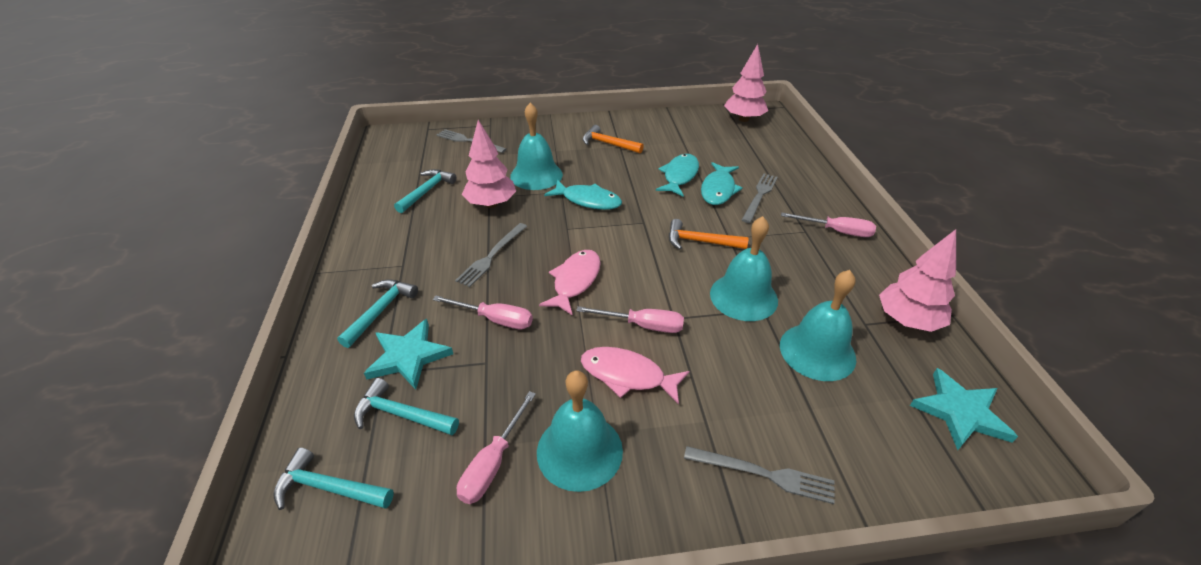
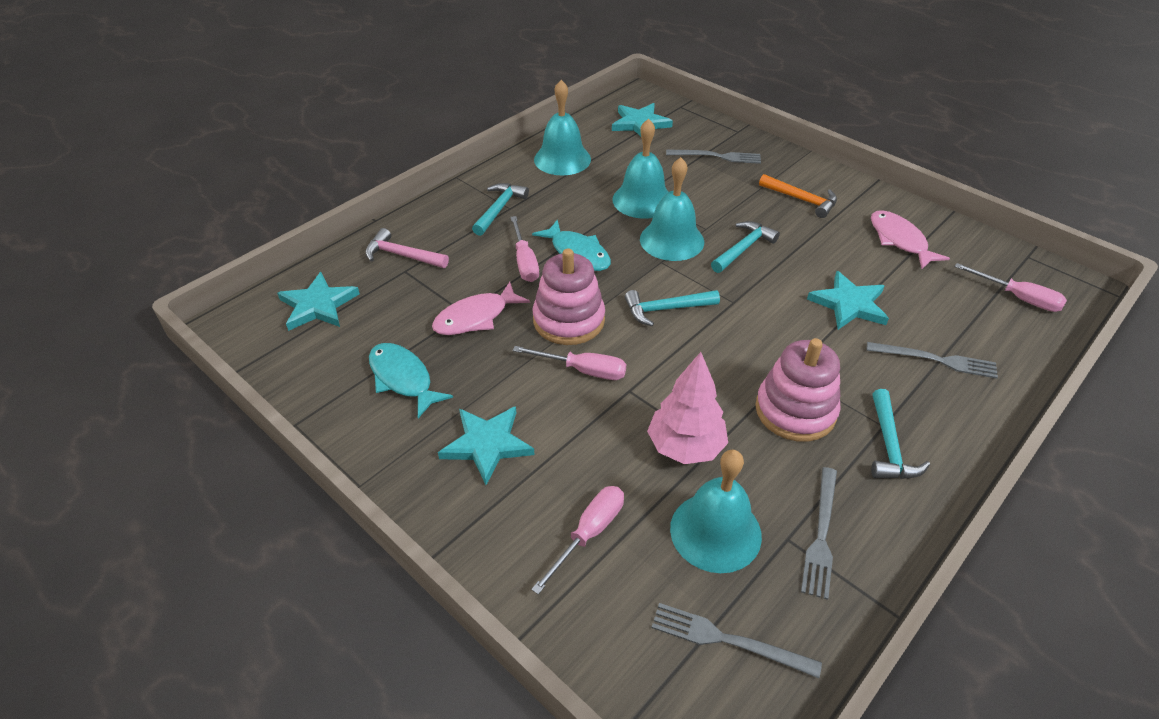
orange hammer: [582,125,644,154] [669,219,749,250] = 2 -> [759,174,837,218] = 1
pink hammer: none = 0 -> [365,228,449,268] = 1
pink stacking toy: none = 0 -> [533,249,605,345] [755,338,841,442] = 2
pink tree: [462,120,516,208] [724,44,768,122] [879,229,956,332] = 3 -> [647,352,728,464] = 1
turquoise fish: [544,180,622,210] [656,154,699,197] [701,162,743,205] = 3 -> [369,343,453,418] [532,220,611,271] = 2
turquoise star: [364,319,453,390] [910,368,1018,450] = 2 -> [277,272,360,331] [438,406,534,485] [612,103,673,136] [807,271,889,330] = 4

